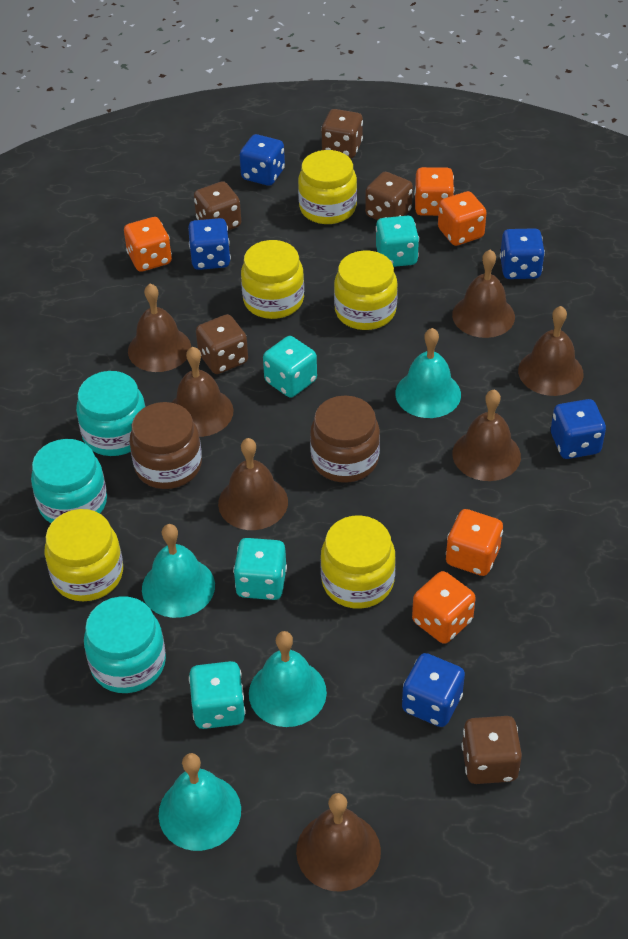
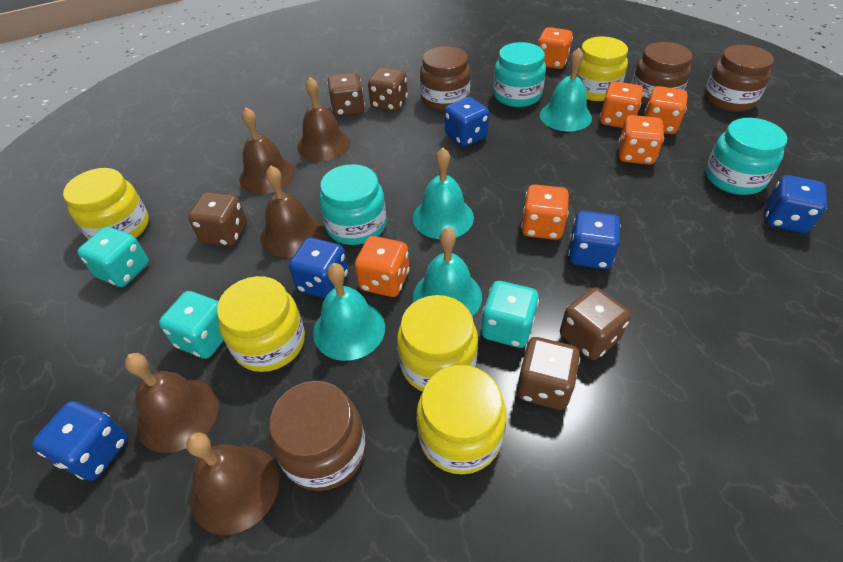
brown bell: [128,283,191,372] [172,347,234,437] [218,438,288,530] [296,793,381,892] [452,249,515,338] [452,390,521,481] [518,306,584,396] = 7 -> [125,353,219,453] [186,432,279,535] [239,107,295,194] [261,166,323,257] [297,77,350,161] = 5
brown jar: [130,402,202,489] [310,395,380,483] = 2 -> [269,381,366,491] [420,46,471,111] [631,42,692,106] [704,45,774,112] = 4
orange dice: [124,217,172,272] [412,571,476,644] [414,167,454,216] [438,191,487,246] [446,509,503,576] = 5 -> [355,236,410,297] [521,184,569,240] [538,27,573,69] [600,81,643,128] [618,115,664,165] [644,86,688,134] = 6
turquoise dice: [189,661,245,729] [233,538,287,600] [263,336,317,398] [376,216,419,267] = 4 -> [77,226,149,287] [159,291,224,359] [481,281,539,348] = 3

